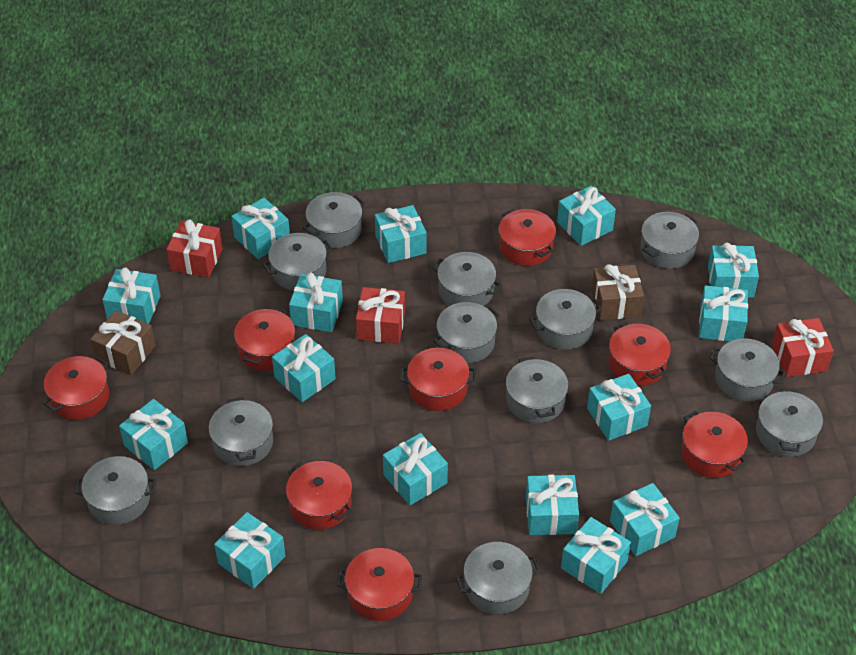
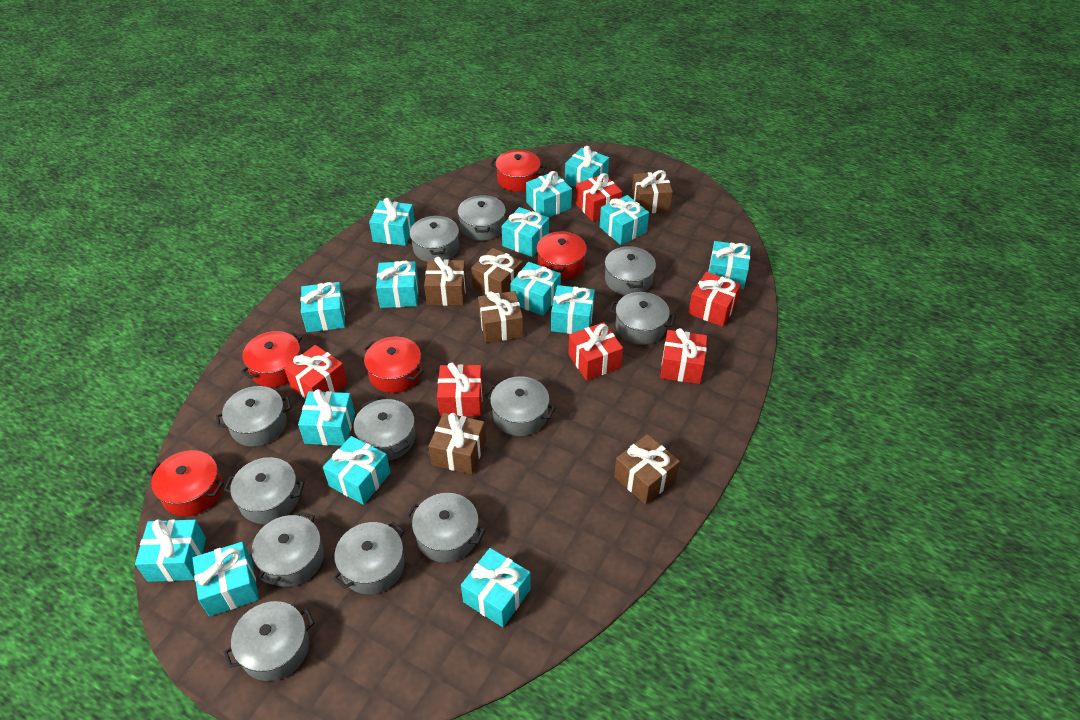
brown gift: [90,310,156,375] [591,264,644,320] = 2 -> [424,257,466,306] [429,413,486,475] [471,248,523,295] [478,291,523,343] [614,434,680,505] [632,170,673,213] = 6
red gift: [166,219,223,278] [356,287,405,344] [772,318,834,377] = 3 -> [284,345,348,399] [437,362,483,416] [568,322,623,381] [575,173,622,221] [660,328,707,384] [688,272,741,327] = 6
red pot: [43,356,109,420] [234,307,295,371] [286,461,352,530] [337,548,422,621] [400,348,476,411] [498,209,556,266] [608,322,671,386] [681,411,748,478] = 8 -> [149,450,224,516] [241,331,302,387] [364,337,423,393] [491,150,546,192] [537,230,587,280] = 5

